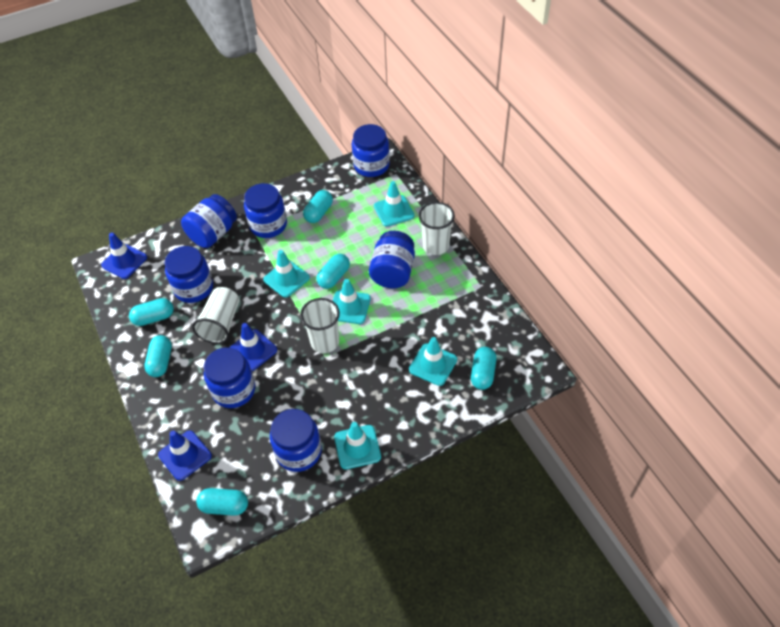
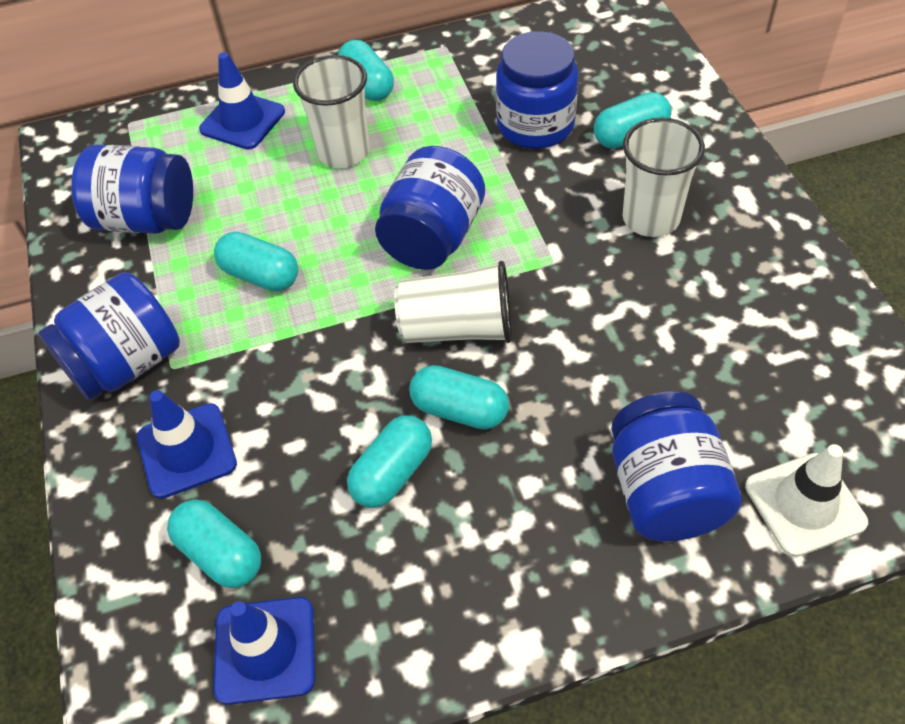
blue jar: [165,246,213,303] [181,194,237,248] [204,347,255,408] [244,183,287,238] [270,409,322,472] [352,124,390,177] [369,231,415,288] = 7 -> [38,272,180,401] [71,144,193,234] [375,146,485,270] [496,31,578,149] [611,391,742,542] = 5
turquoise traffic cone: [263,250,310,298] [333,279,371,324] [334,422,381,470] [374,181,414,227] [409,337,457,386] = 5 -> none = 0
white traffic cone: none = 0 -> [745,444,868,557] = 1

